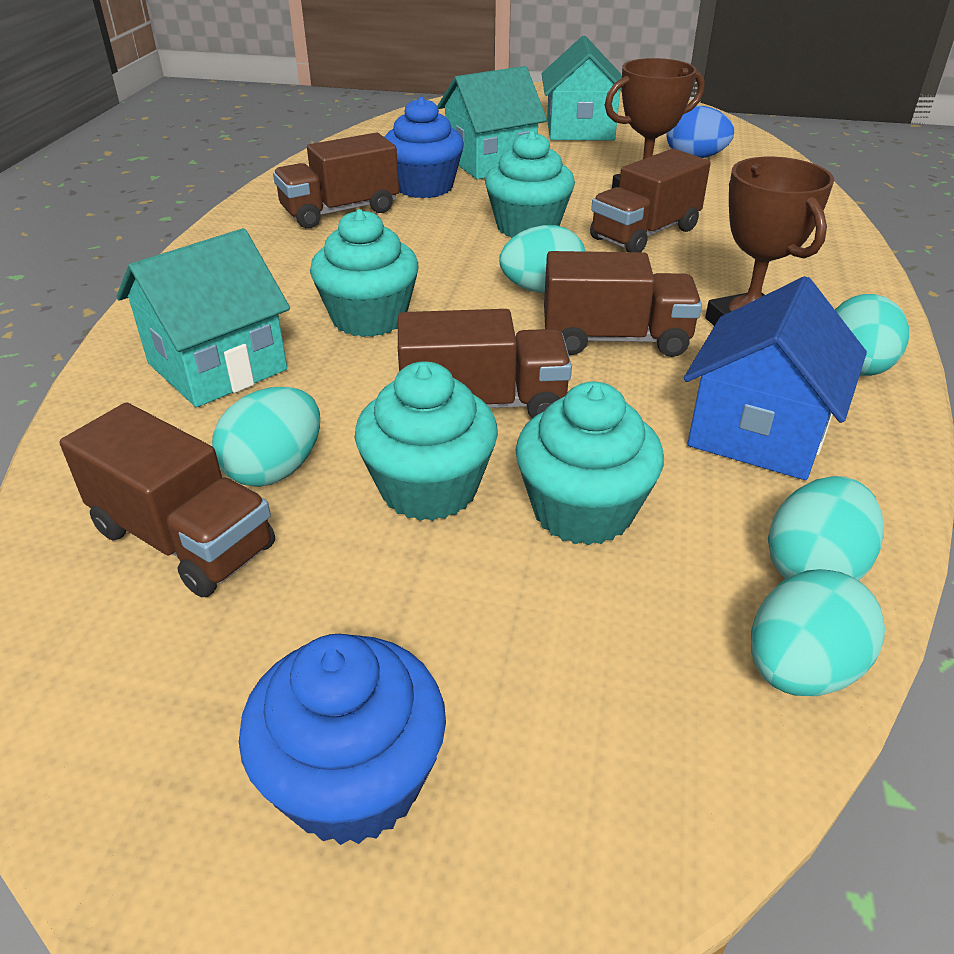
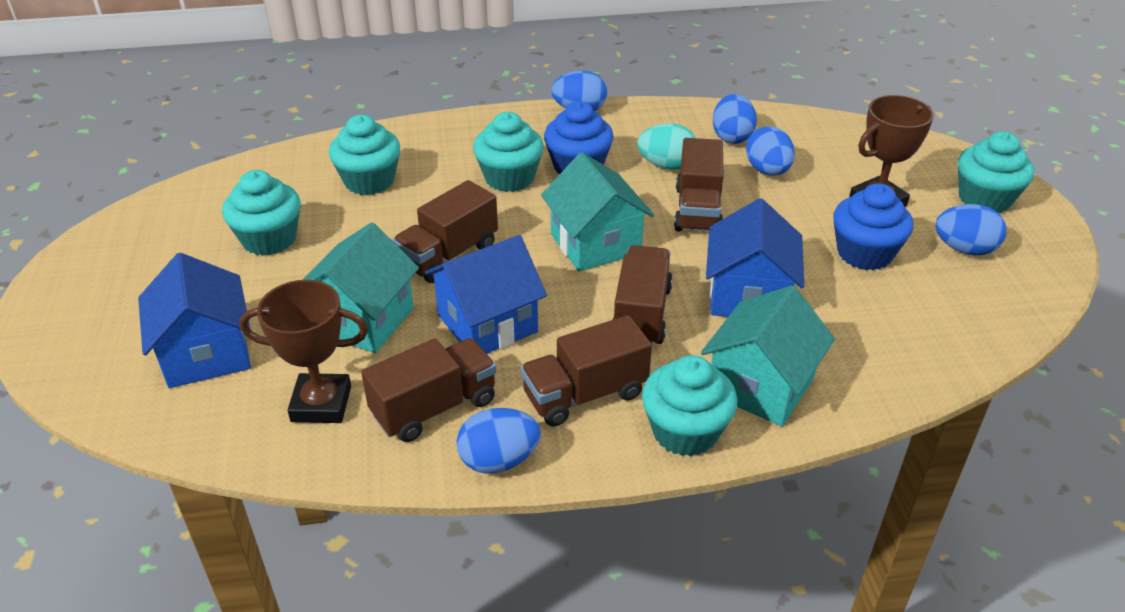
blue egg: [666,106,734,158] = 1 -> [457,408,541,474] [551,70,607,111] [713,94,757,144] [746,126,795,176] [935,204,1007,255] = 5
blue house: [684,276,867,480] = 1 -> [138,253,251,388] [425,235,547,354] [706,198,804,317] = 3
turquoise cupcake: [310,209,418,337] [355,361,498,521] [485,131,575,238] [515,382,664,545] = 4 -> [222,170,301,256] [329,115,400,195] [473,112,544,192] [642,355,737,456] [958,132,1034,213] = 5
turquoise egg: [212,387,320,487] [499,225,586,293] [751,569,885,696] [768,476,884,581] [835,294,909,376] = 5 -> [638,123,696,170] = 1

